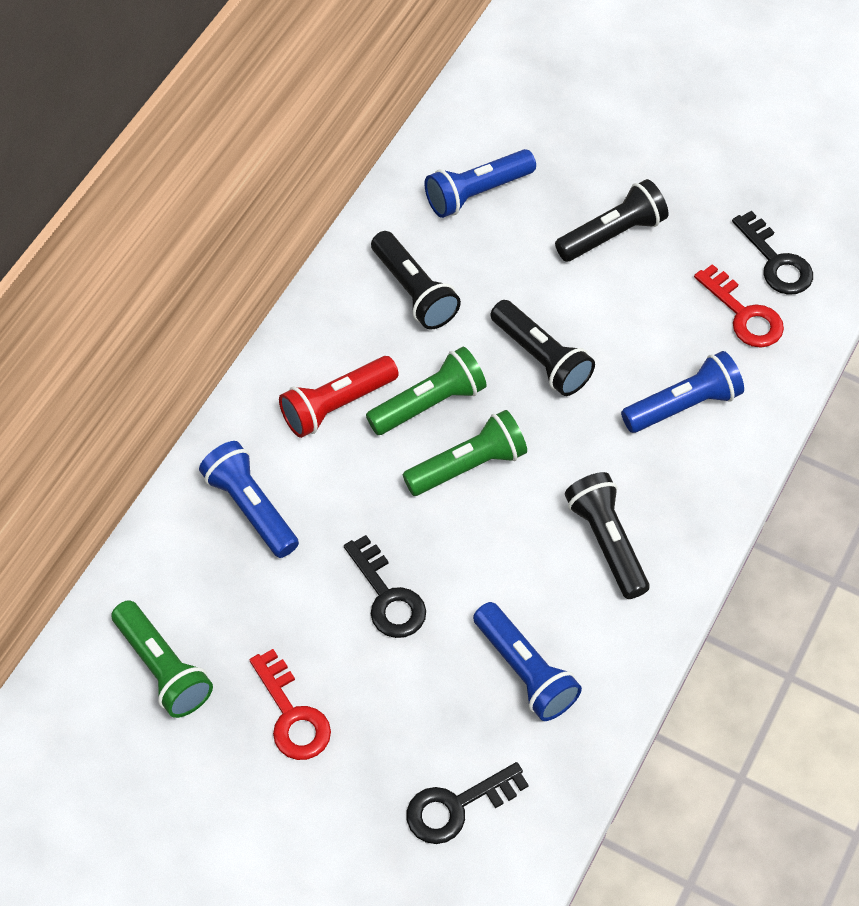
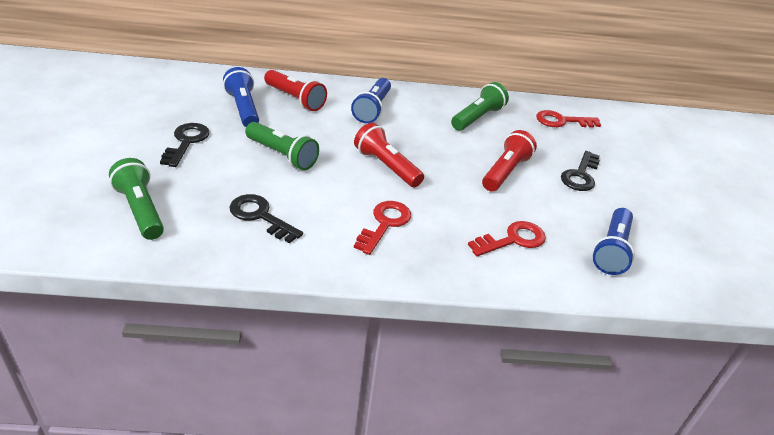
black flashlight: [371,231,461,329] [491,300,595,396] [555,179,669,262] [565,472,649,599] = 4 -> none = 0
blue flashlight: [199,441,299,558] [425,149,536,218] [473,602,582,721] [621,351,744,433] = 4 -> [223,67,259,127] [351,78,391,123] [593,208,635,275] = 3
red flashlight: [279,356,399,438] = 1 -> [264,70,327,111] [354,123,424,187] [482,130,537,191] = 3
red key: [250,649,331,760] [694,264,784,348] = 2 -> [354,201,411,255] [468,221,546,256] [536,110,601,127] = 3

